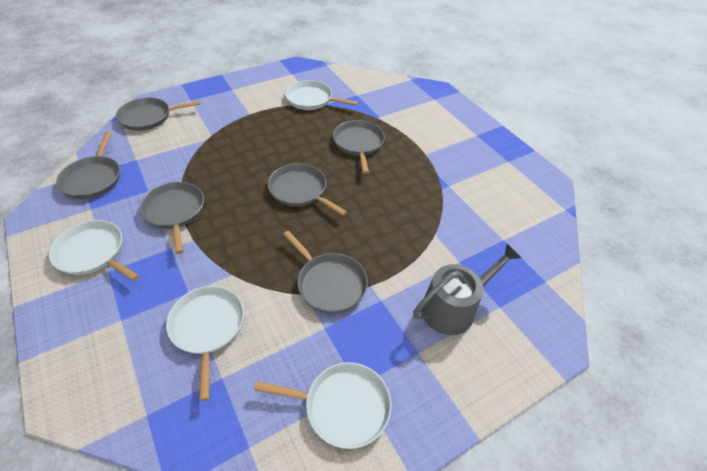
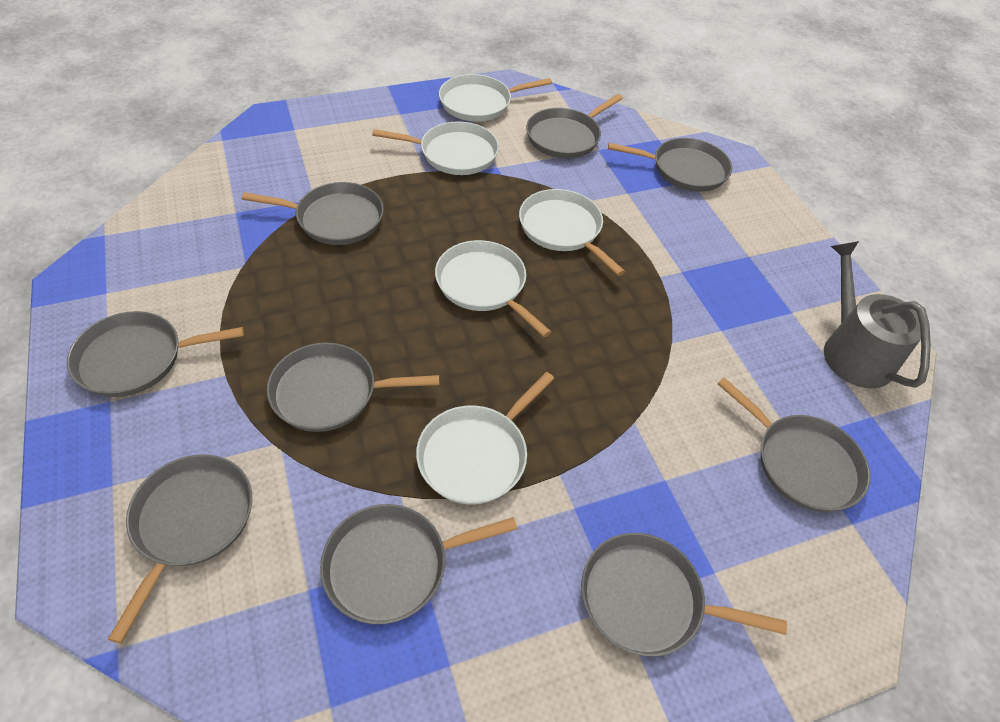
grey pan: [56,131,120,199] [116,98,201,131] [140,182,204,254] [268,163,347,216] [283,231,368,313] [333,120,385,174] = 6 -> [67,311,244,397] [108,454,252,643] [242,182,384,245] [267,343,440,432] [320,504,517,624] [526,94,623,159] [581,533,787,657] [608,138,732,192] [717,377,870,512] = 9
white pan: [49,220,139,281] [166,286,244,401] [254,362,391,449] [285,80,358,110] = 4 -> [372,121,499,175] [416,372,554,505] [435,240,551,337] [439,74,552,122] [519,189,625,276] = 5

